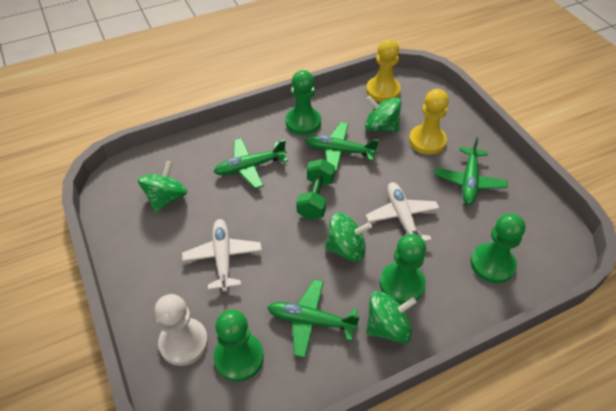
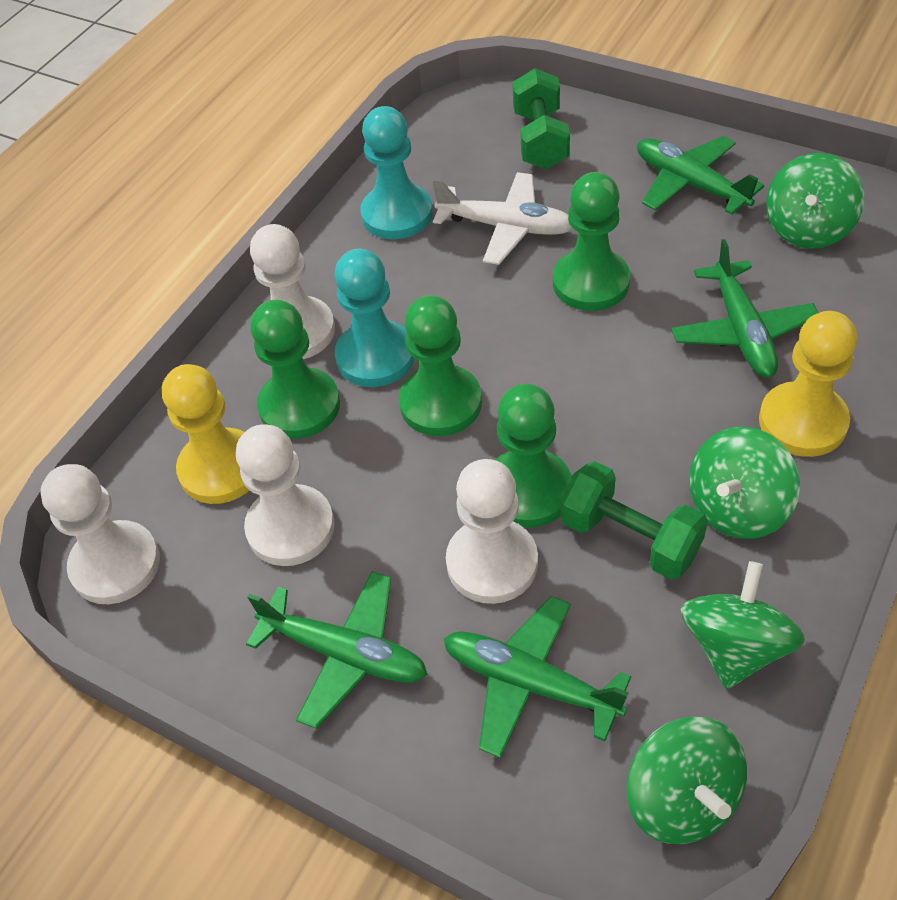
green dumbbell: [296,159,335,220] = 1 -> [512,68,570,169] [560,461,708,580] = 2
turquoise pawn: none = 0 -> [334,249,414,387] [360,106,432,239] = 2
white pawn: [154,294,208,366] = 1 -> [40,464,160,604] [236,424,335,566] [250,224,335,359] [446,459,538,604] = 4
white plane: [182,219,262,292] [366,182,440,242] = 2 -> [433,172,572,265] = 1

